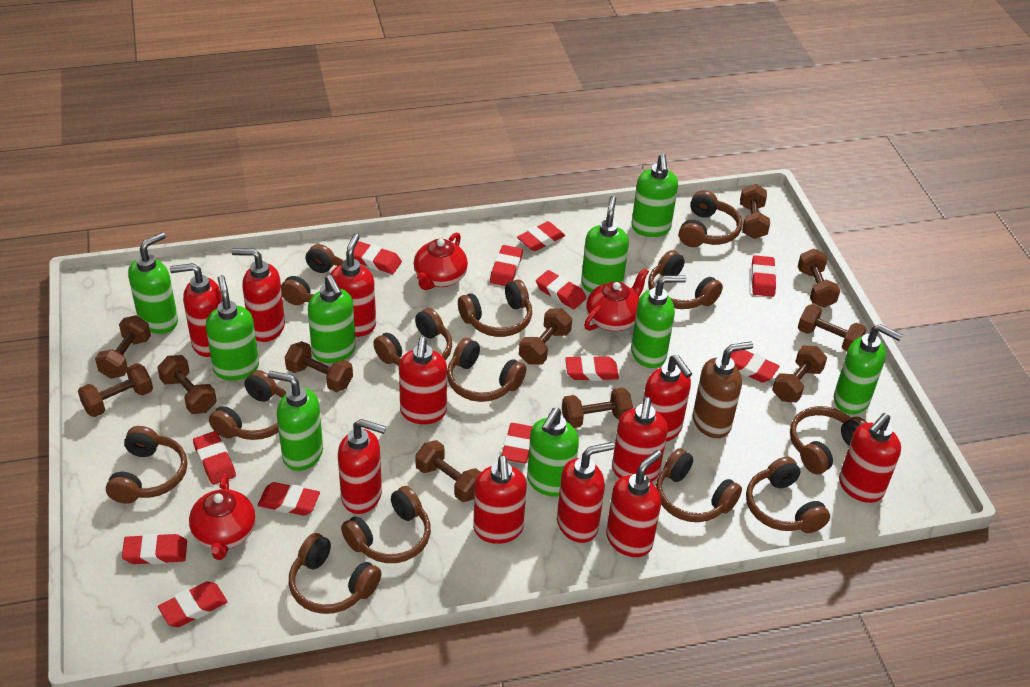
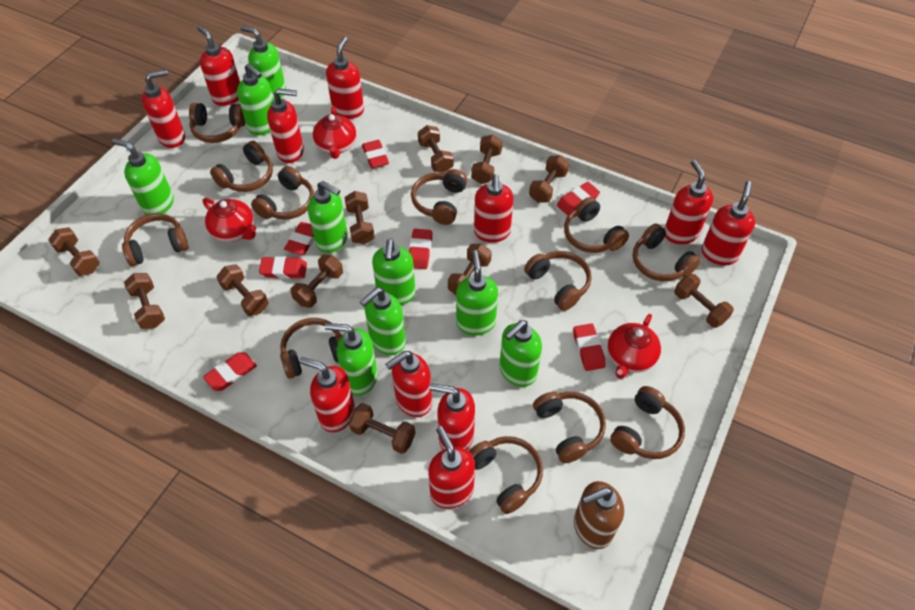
brown headphones: [106,426,187,504] [209,370,286,440] [281,244,344,305] [289,533,381,614] [341,486,431,563] [373,308,452,366] [447,338,526,402] [458,280,532,337] [648,250,723,309] [656,448,742,522] [679,190,742,247] [746,457,830,533] [790,406,868,474] = 13 -> [122,213,188,266] [189,103,246,143] [210,141,273,192] [251,166,314,220] [280,318,343,379] [411,169,467,225] [469,436,543,514] [524,251,592,311] [533,392,606,463] [564,197,629,253] [610,386,685,459] [633,223,701,281] = 12
red eraser: [122,534,187,564] [158,581,227,627] [193,431,236,485] [258,482,320,516] [354,241,402,274] [490,245,523,286] [502,423,533,463] [517,221,565,251] [536,270,587,309] [565,355,619,381] [730,350,780,382] [751,255,776,297] = 12 -> [203,352,257,391] [259,256,307,279] [284,222,314,255] [362,140,389,168] [409,229,432,269] [557,182,600,216] [573,323,606,371] = 7

